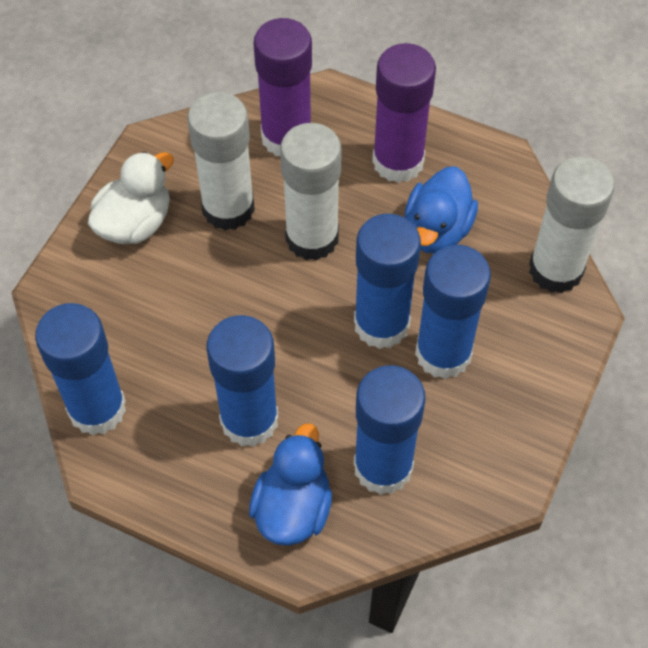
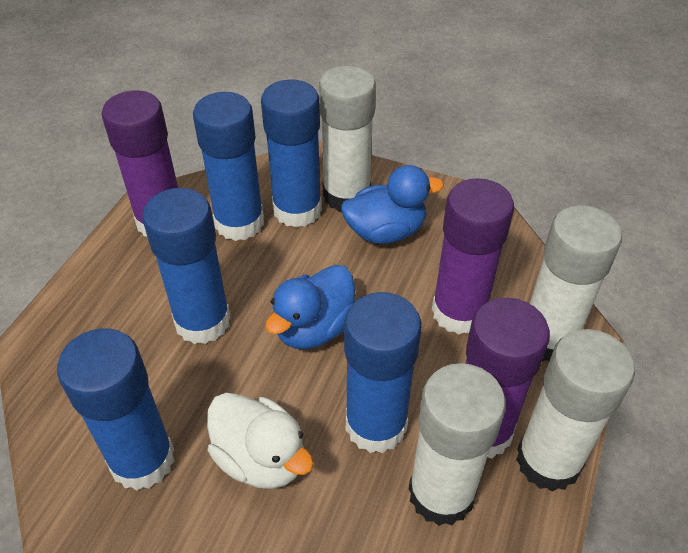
purple glue stick: [254,18,312,156] [372,43,436,183] = 2 -> [102,90,178,236] [432,178,514,334] [465,298,550,459] = 3
white glue stick: [187,92,255,231] [280,123,342,261] [529,156,615,293] = 3 -> [319,66,376,211] [409,363,506,526] [516,329,635,492] [530,205,622,361] = 4

